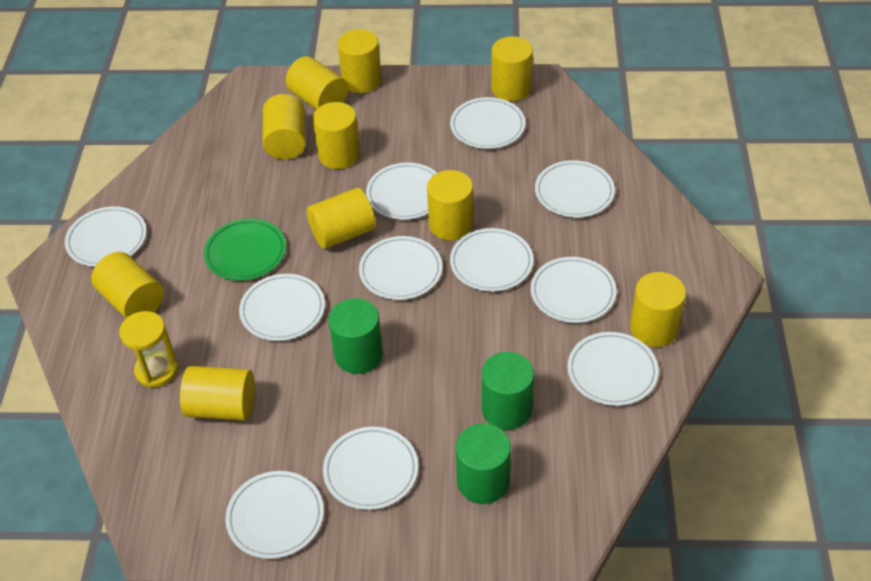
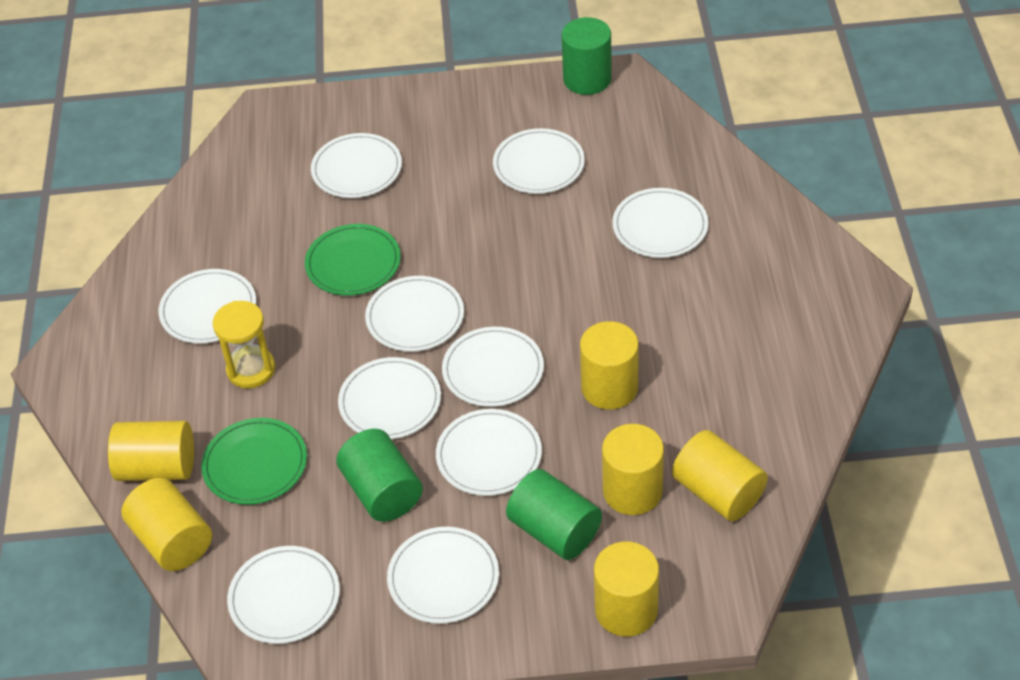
green plate: [204,219,286,281] = 1 -> [201,418,307,505] [305,224,401,296] = 2
white plate: [65,206,147,267] [225,471,324,559] [239,274,325,341] [323,427,418,510] [359,236,442,300] [366,163,437,220] [450,97,525,149] [450,228,533,292] [531,257,616,323] [535,160,615,218] [568,332,659,406] = 11 -> [158,269,256,344] [227,546,340,644] [311,133,402,198] [338,357,441,439] [365,276,464,352] [387,527,499,624] [436,409,542,496] [442,327,544,407] [493,128,585,194] [612,188,708,258] = 10
yellow cylinder: [91,252,164,318] [180,366,255,421] [263,94,306,160] [286,56,348,110] [307,188,376,249] [313,102,360,169] [338,29,381,93] [427,170,473,241] [491,36,533,101] [630,272,686,347] = 10 -> [108,421,194,481] [121,478,212,571] [580,321,639,409] [594,542,659,637] [602,424,664,515] [672,430,768,521] = 6

